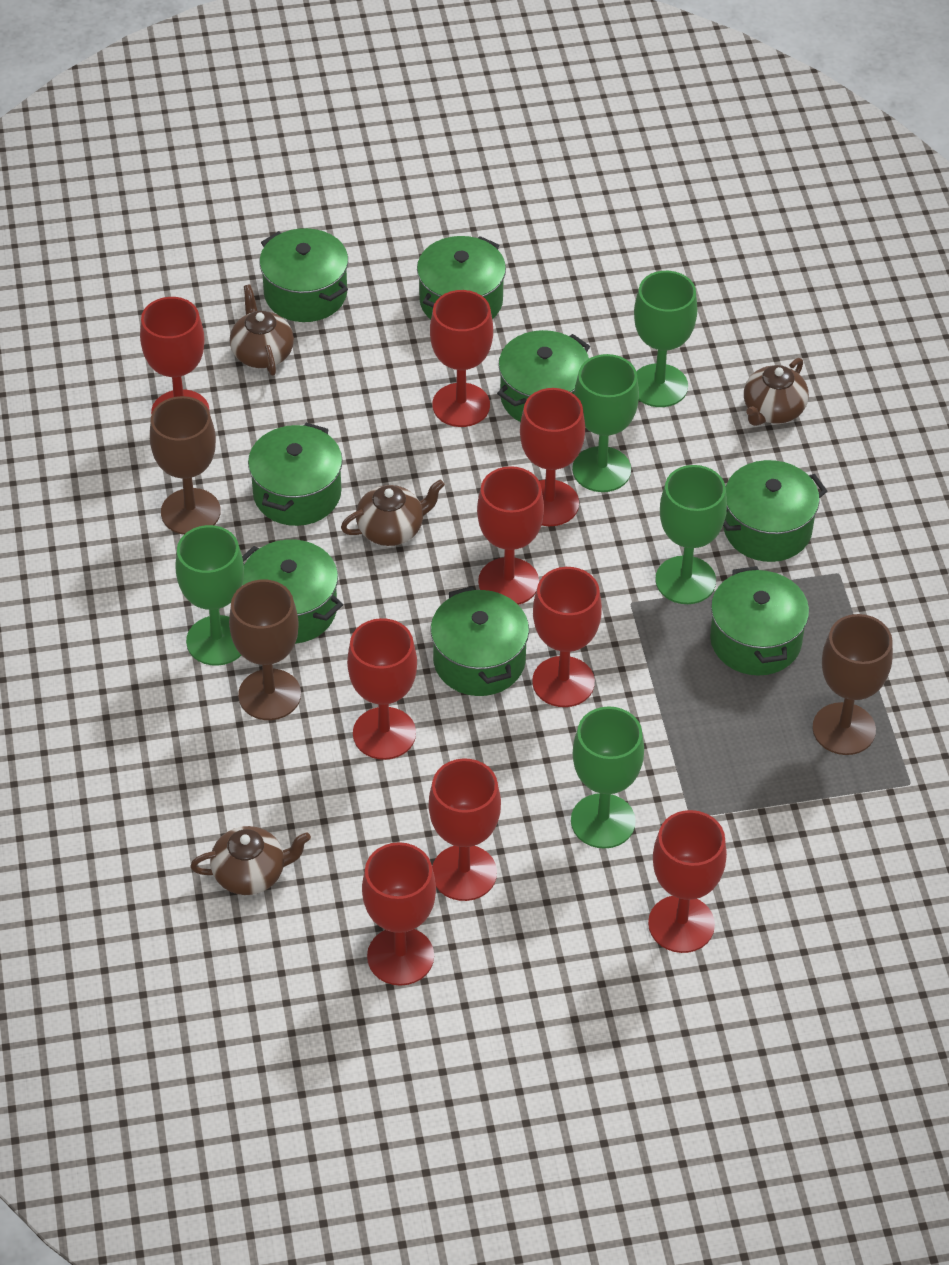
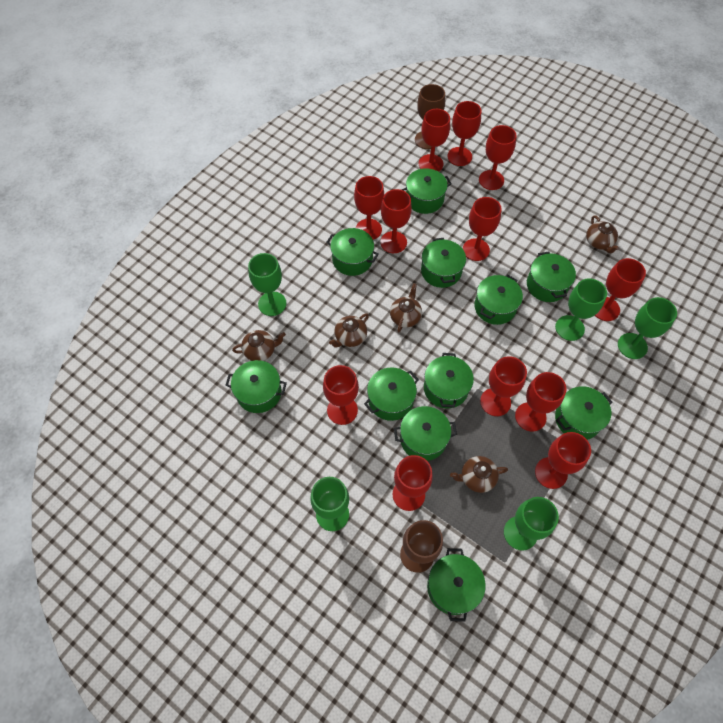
brown goblet: [150,396,221,535] [229,579,301,720] [812,614,893,755] = 3 -> [400,520,443,573] [415,84,445,149] = 2
brown teapot: [190,826,311,895] [230,284,294,375] [341,480,445,546] [744,358,809,426] = 4 -> [232,330,286,361] [329,313,369,347] [390,283,422,333] [450,456,508,493] [586,215,619,253] = 5
green pot: [242,540,343,644] [248,423,343,526] [260,228,348,322] [417,236,506,320] [431,586,529,696] [497,330,590,422] [710,566,809,676] [723,460,827,562] = 8 -> [225,360,287,413] [326,228,379,276] [364,368,419,421] [394,406,457,461] [401,168,452,214] [421,238,466,288] [424,353,474,408] [427,548,486,622] [474,275,523,325] [527,251,576,302] [555,386,613,440] = 11
red goblet: [140,297,210,415] [347,618,417,760] [362,842,436,986] [429,759,501,901] [430,290,493,427] [477,466,544,605] [520,388,585,526] [532,567,602,707] [648,810,727,953] = 9 -> [323,365,359,425] [354,176,384,240] [380,189,412,253] [392,455,433,511] [419,109,450,172] [447,101,482,166] [463,197,502,261] [479,125,517,190] [480,356,527,416] [515,372,567,431] [535,432,591,489] [595,258,646,321] = 12

